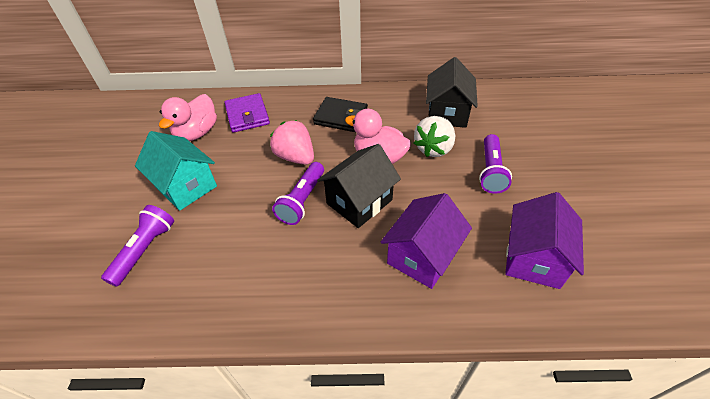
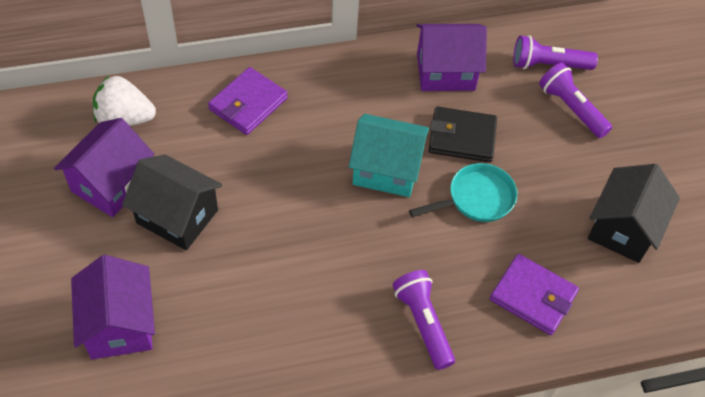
pink duck: [159,94,217,141] [345,109,411,164] = 2 -> none = 0
pink strawberry: [270,120,314,165] = 1 -> none = 0
purple house: [381,193,472,289] [505,192,584,289] = 2 -> [54,118,154,217] [71,255,155,359] [416,24,487,91] = 3
purple wallet: [225,93,270,133] = 1 -> [208,67,288,135] [490,254,579,335] = 2
turquoise pan: none = 0 -> [409,163,518,222] = 1

